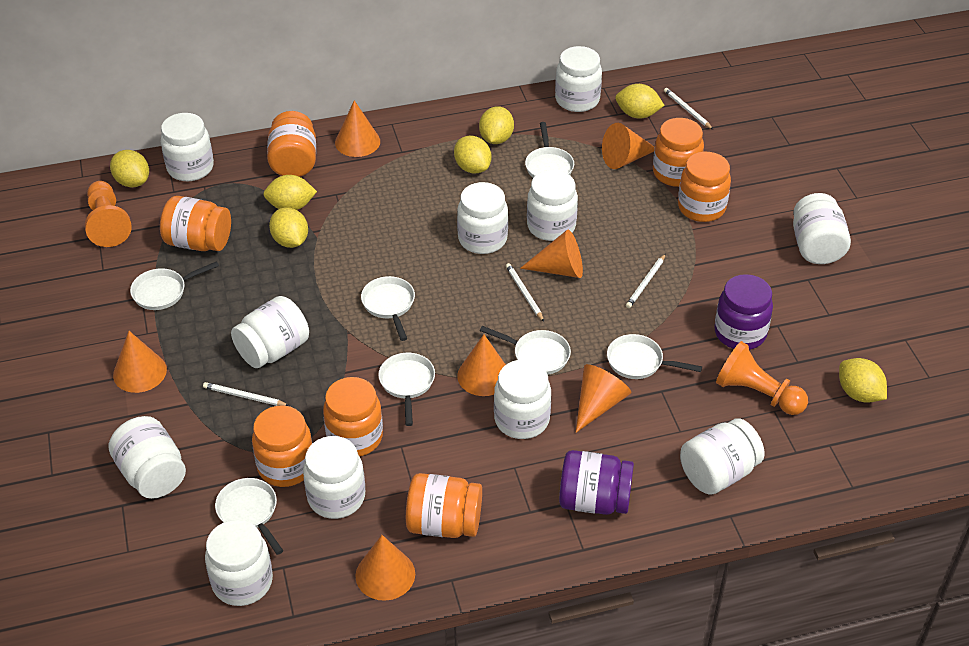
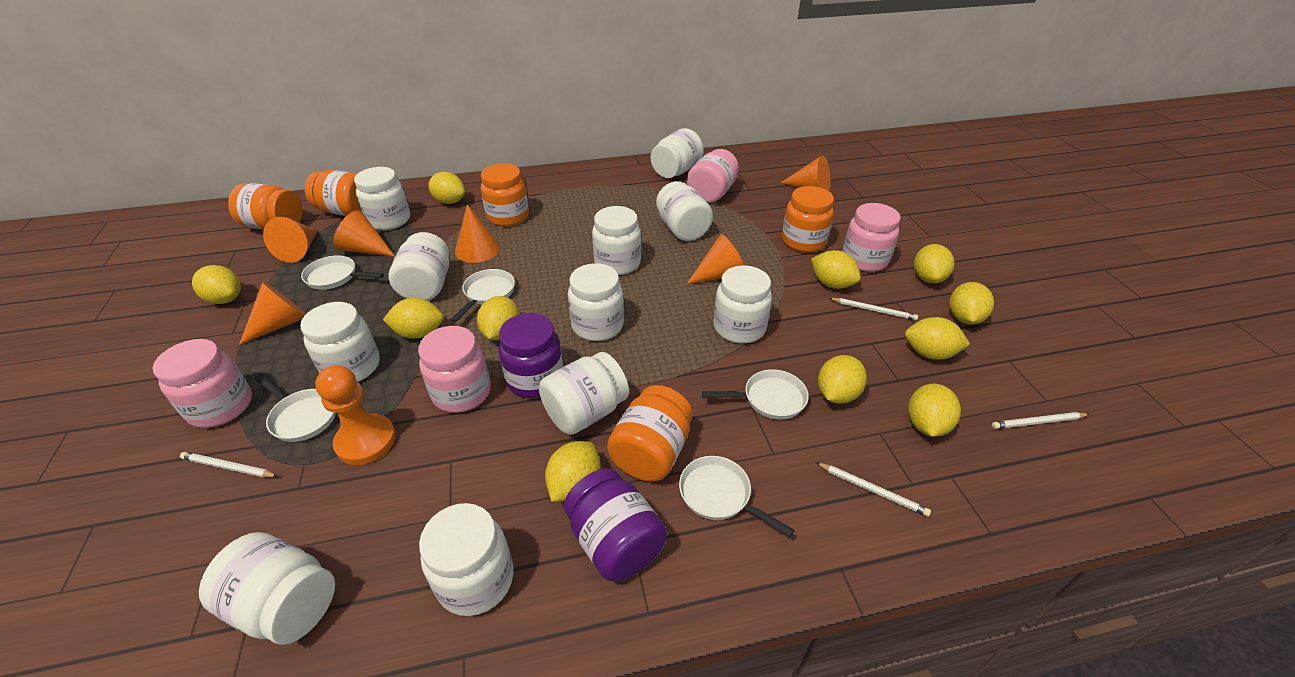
orange cone: [113,331,167,393] [335,100,380,157] [355,535,415,601] [457,334,506,396] [520,230,583,278] [576,364,631,432] [602,123,655,169] = 7 -> [239,282,306,345] [263,217,318,263] [333,210,395,257] [455,204,500,263] [687,234,744,284] [781,155,830,191] = 6
orange jar: [160,196,231,251] [252,405,312,487] [267,111,316,177] [323,377,383,457] [406,473,482,538] [653,118,704,187] [678,152,731,222] = 7 -> [228,183,303,230] [305,170,362,216] [481,163,529,226] [607,385,692,481] [782,186,834,253] = 5
orange pawn: [85,181,132,247] [716,341,808,415] = 2 -> [315,365,396,465] = 1
pink jar: none = 0 -> [153,339,252,428] [418,326,491,413] [687,149,739,203] [842,203,901,272] = 4
white pan: [130,261,219,310] [215,478,284,555] [361,276,415,341] [378,353,435,426] [480,326,571,375] [525,122,574,178] [607,334,702,379] = 7 -> [255,374,336,442] [301,255,384,290] [451,269,515,322] [679,456,795,537] [702,369,809,419] = 5
yellow lemon: [110,150,149,187] [263,175,317,210] [269,207,308,248] [454,136,491,173] [479,106,514,144] [615,84,665,119] [839,358,887,403] = 7 -> [192,265,241,304] [383,298,443,339] [428,172,465,204] [477,296,519,340] [545,441,601,502] [811,250,861,289] [818,355,867,404] [905,317,970,360] [908,384,961,437] [914,244,954,283] [949,282,994,325] = 11

